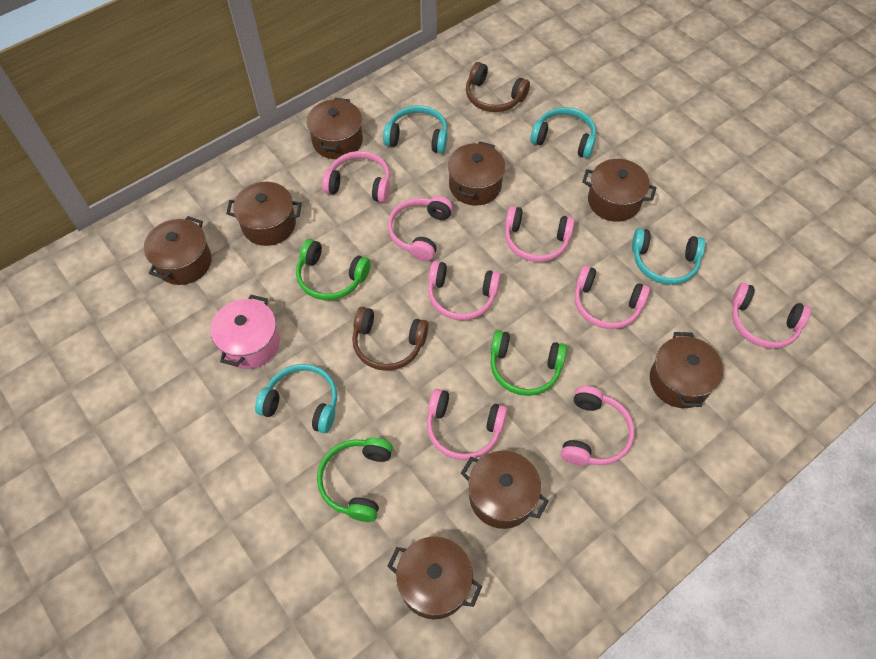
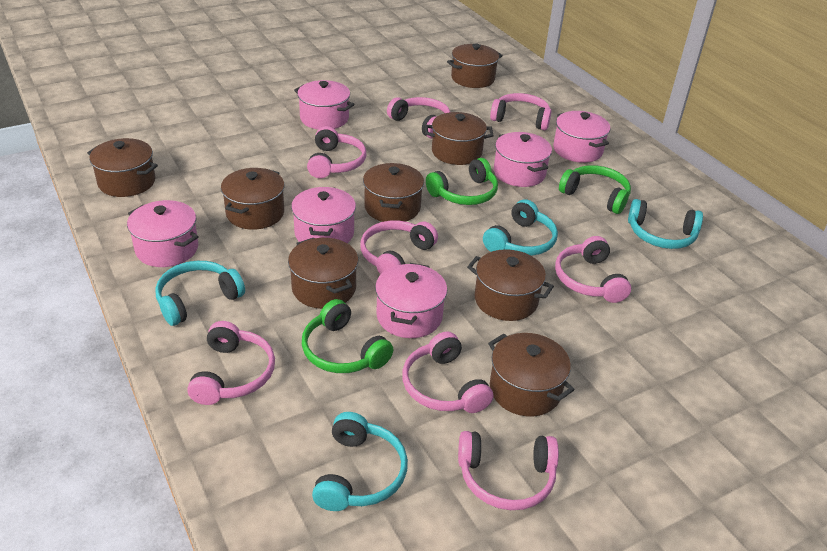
brown headphones: [352,307,429,371] [466,62,530,112] = 2 -> none = 0
pink pot: [210,295,280,369] = 1 -> [127,200,199,267] [291,187,356,244] [294,80,355,130] [375,263,447,338] [494,132,552,187] [553,111,610,163] = 6

